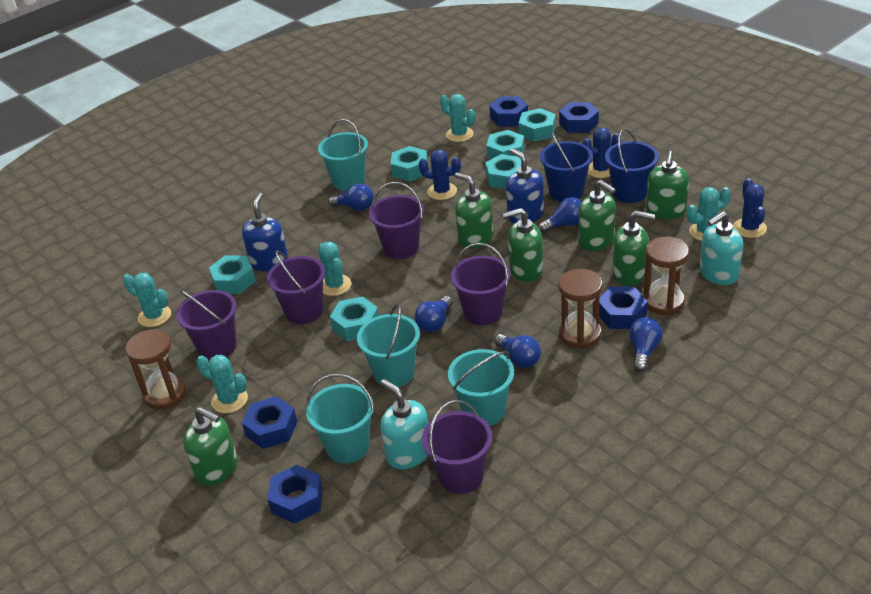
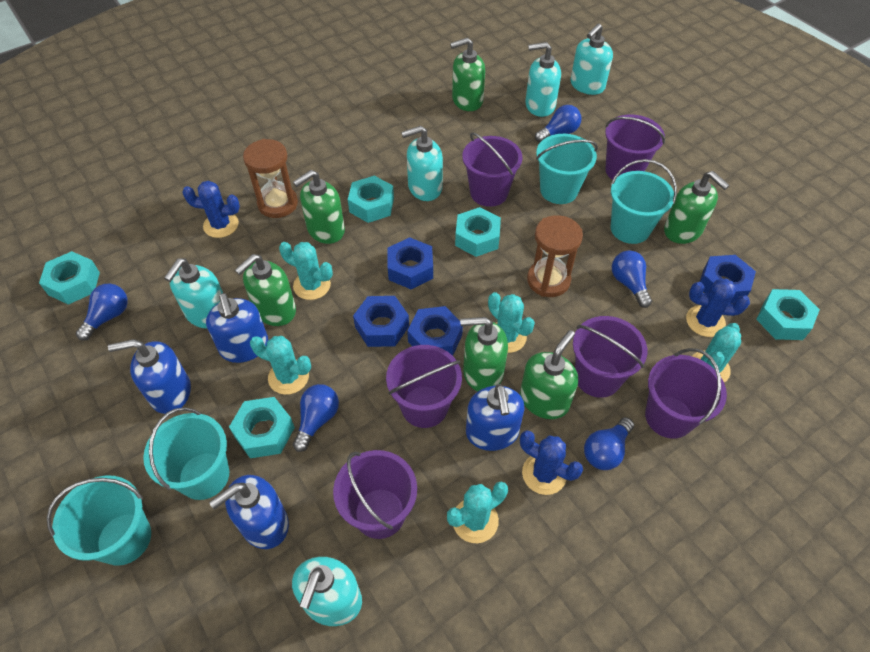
blue bucket: [540,132,593,202] [605,129,659,203] = 2 -> none = 0
blue nut: [242,396,297,449] [267,465,323,524] [489,96,528,126] [559,102,599,133] [599,287,648,329] = 5 -> [353,296,409,347] [387,237,433,290] [407,306,463,356] [700,255,756,303] = 4
blue soap dispenser: [242,193,288,271] [506,148,544,223] = 2 -> [108,339,191,414] [206,293,268,363] [209,475,289,549] [466,384,525,451] = 4
brown hourglass: [125,329,186,410] [559,269,603,349] [643,236,689,315] = 3 -> [243,139,298,218] [527,215,583,297] = 2
purple bucket: [176,290,237,360] [267,250,325,324] [369,182,424,259] [422,400,492,494] [451,243,511,325] = 5 -> [333,450,417,539] [386,345,462,428] [462,132,522,207] [573,316,647,398] [605,114,665,180] [645,348,727,439] = 6
turquoise nut: [209,255,256,294] [330,297,379,341] [391,146,428,181] [485,154,521,189] [486,130,525,160] [518,108,556,142] = 6 -> [39,251,100,305] [229,397,295,458] [348,176,394,223] [455,207,501,257] [756,289,820,340] = 5
turquoise soap dispenser: [380,379,428,470] [700,211,743,285] = 2 -> [164,258,223,329] [292,557,362,626] [401,126,443,201] [525,42,561,117] [571,23,613,95] = 5

